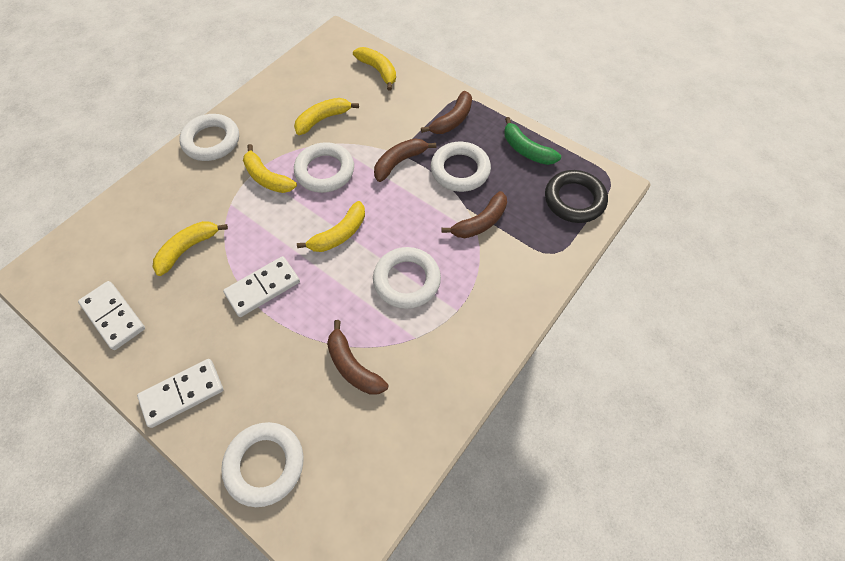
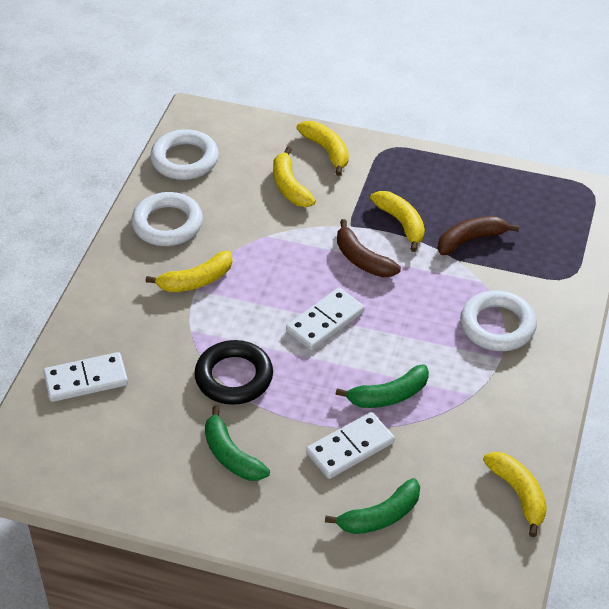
brown banana: [327,320,388,395] [374,138,436,182] [421,91,472,134] [442,191,507,238] = 4 -> [337,219,401,277] [437,216,519,255] = 2
green banana: [504,117,561,165] = 1 -> [205,406,270,481] [325,478,420,534] [336,364,429,408] = 3
white ring: [179,114,239,161] [221,422,304,507] [294,142,354,193] [373,247,441,309] [431,142,491,192] = 5 -> [131,192,203,246] [150,129,219,180] [460,290,537,351] = 3

